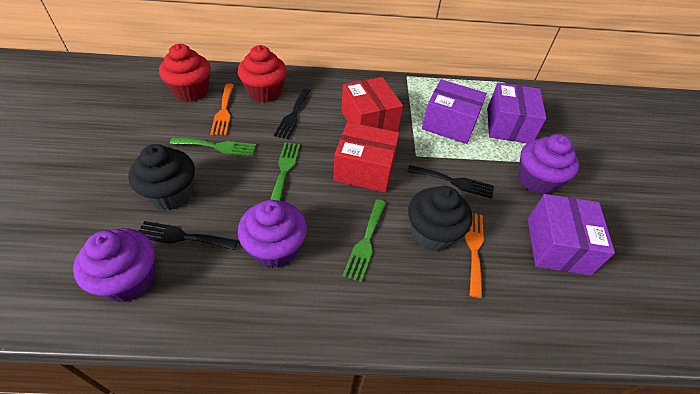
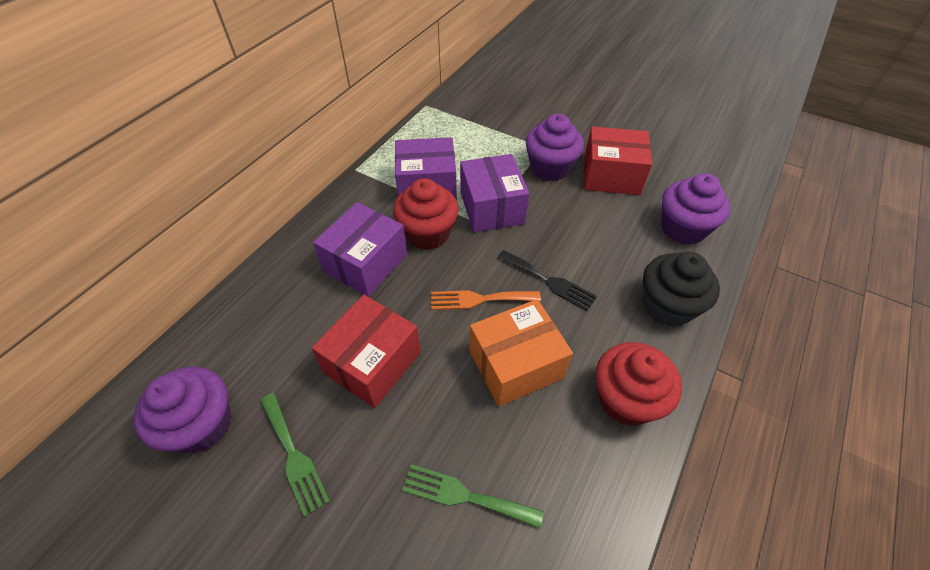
black cupcake: [128,144,195,211] [408,186,473,252] = 2 -> [643,252,720,327] = 1
black fork: [139,221,239,250] [274,88,311,139] [407,165,494,199] = 3 -> [497,250,597,311] = 1
green fork: [170,137,256,156] [270,142,300,201] [343,199,386,282] = 3 -> [260,393,330,517] [402,464,544,528] = 2
orange box: none = 0 -> [470,299,573,407] = 1
orange fork: [210,83,234,135] [464,213,484,298] = 2 -> [431,290,541,310] = 1

